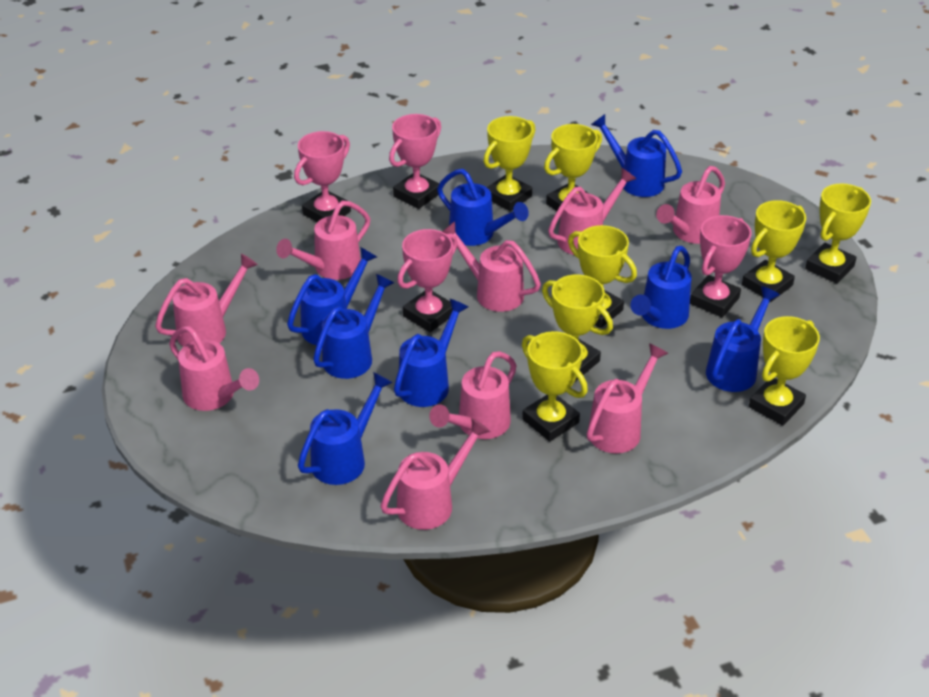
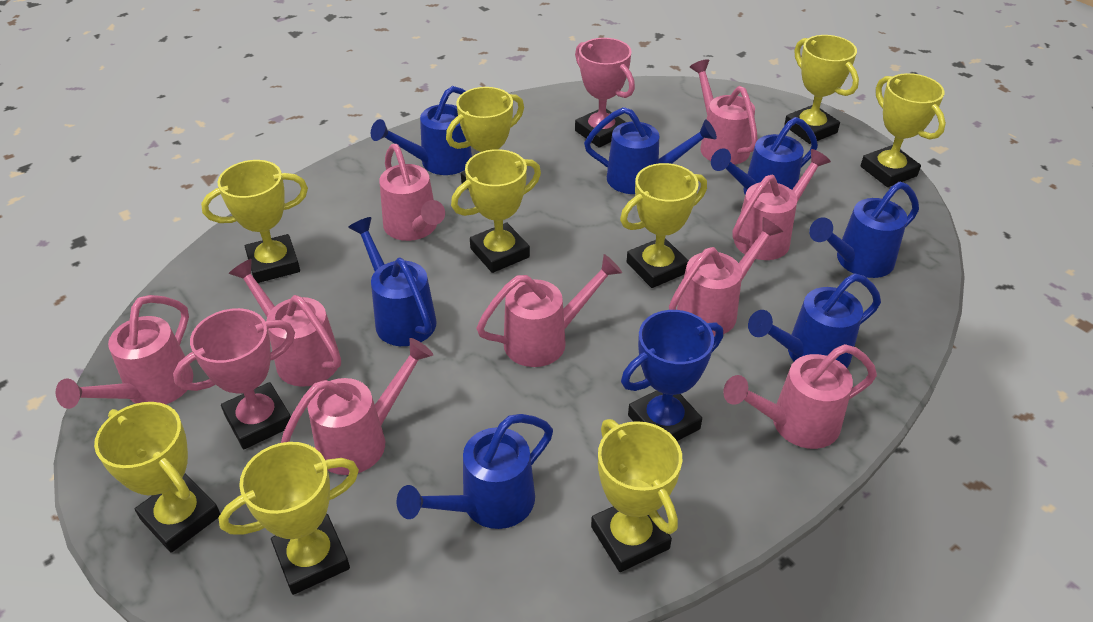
blue trophy: none = 0 -> [621,310,723,441] = 1
blue watering can: [287,247,377,345] [298,372,393,485] [313,274,394,379] [394,299,468,407] [437,169,529,246] [591,114,682,197] [631,246,692,329] [706,286,780,392] = 8 -> [348,217,437,346] [371,86,472,175] [397,414,553,529] [584,107,717,194] [711,117,818,194] [748,274,881,368] [809,182,919,278] = 7
pink trophy: [294,131,351,222] [389,114,441,209] [397,229,458,332] [690,215,752,317] = 4 -> [173,308,295,449] [575,38,635,148] = 2
yellow trophy: [483,116,535,211] [522,331,588,442] [542,274,613,381] [544,124,602,211] [568,225,637,328] [742,200,806,302] [749,316,820,426] [805,183,871,284] = 8 -> [94,402,220,552] [201,160,308,283] [218,442,359,595] [446,87,524,190] [451,149,541,273] [591,419,682,572] [620,163,707,288] [784,35,859,144] [861,73,946,187] = 9

